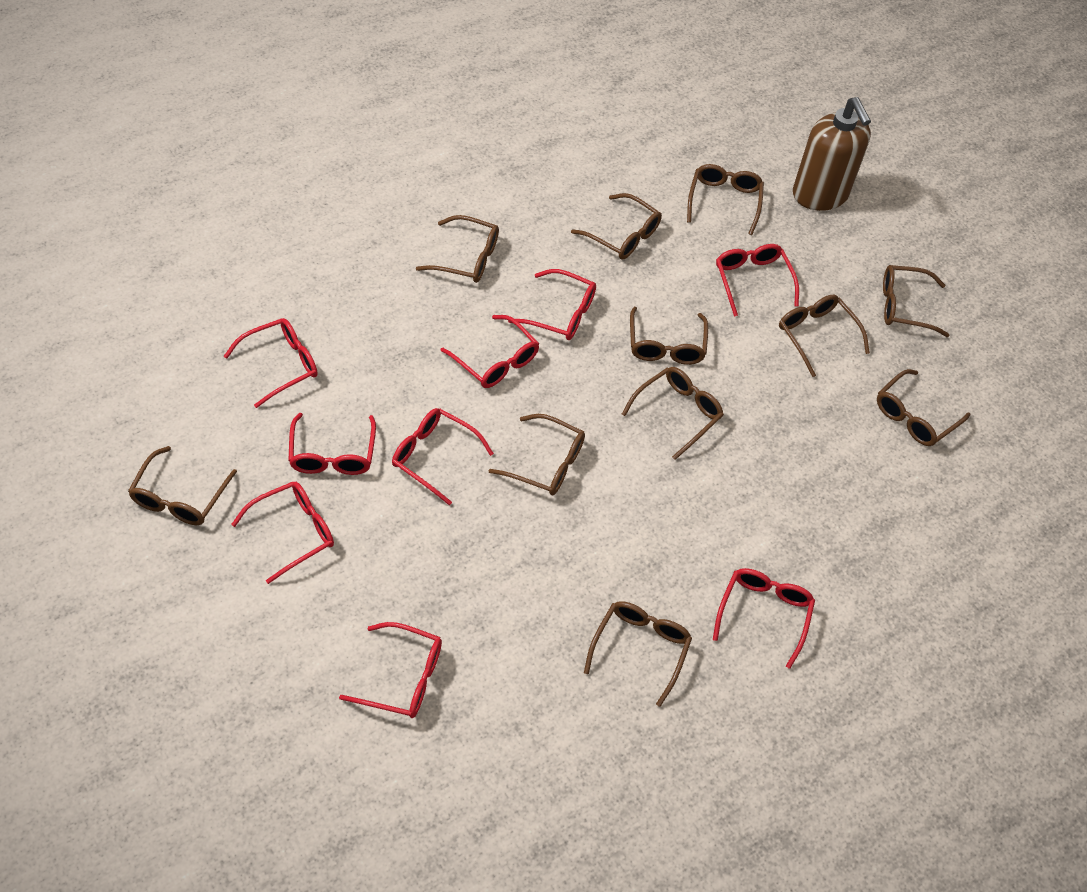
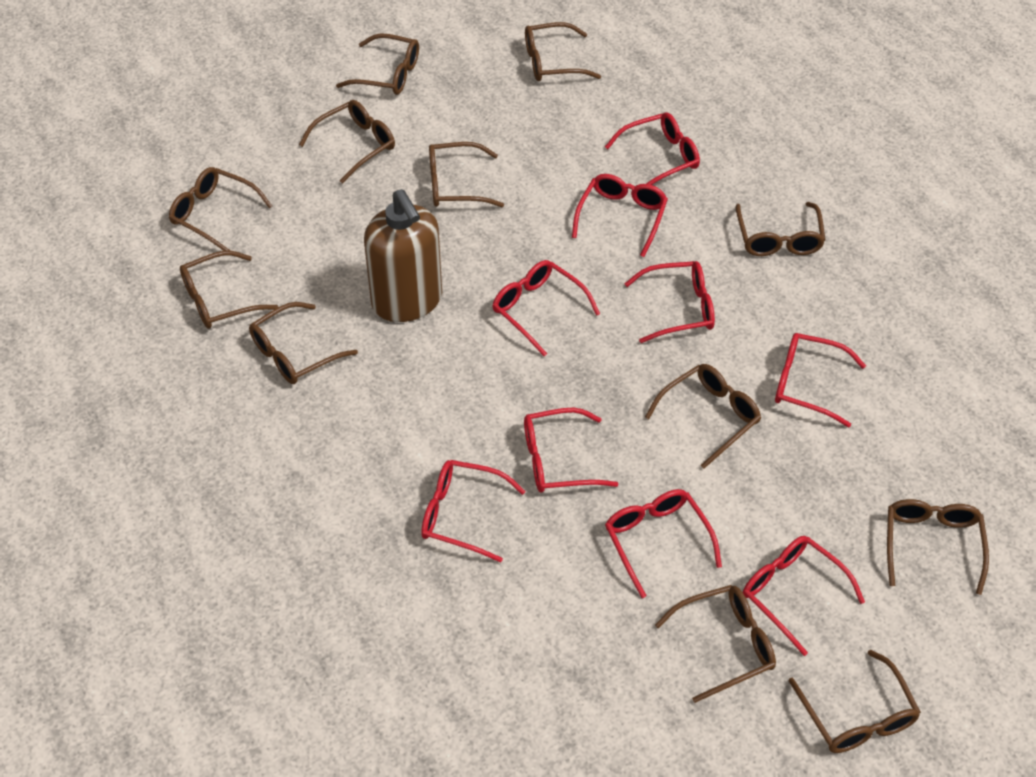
brown glasses: [128,446,237,525] [416,215,499,283] [489,414,585,495] [571,193,662,259] [584,601,692,707] [622,367,724,460] [630,307,708,365] [687,164,764,235] [779,295,870,377] [877,369,970,446] [883,265,950,337] = 11 -> [169,167,272,251] [180,251,279,329] [249,302,358,384] [299,100,395,184] [336,33,419,95] [429,142,504,207] [525,22,601,81] [645,364,761,469] [655,585,776,703] [736,202,826,256] [789,650,921,753] [887,499,989,595] = 12

